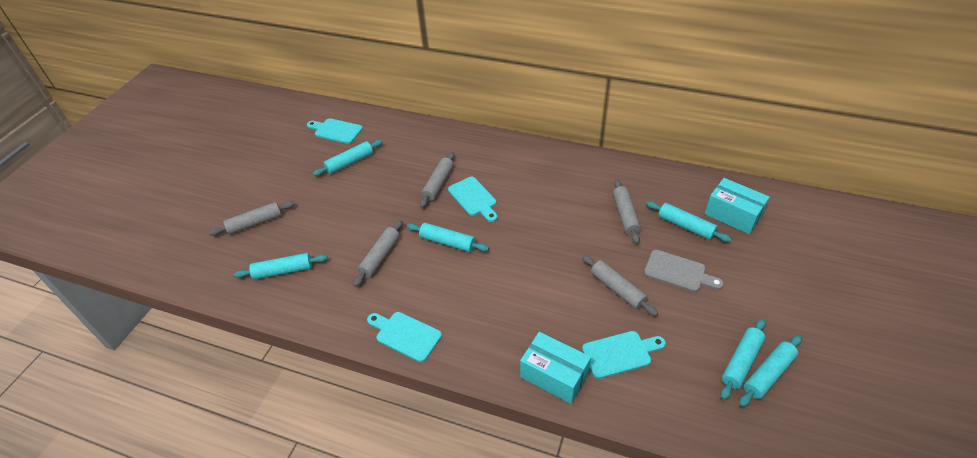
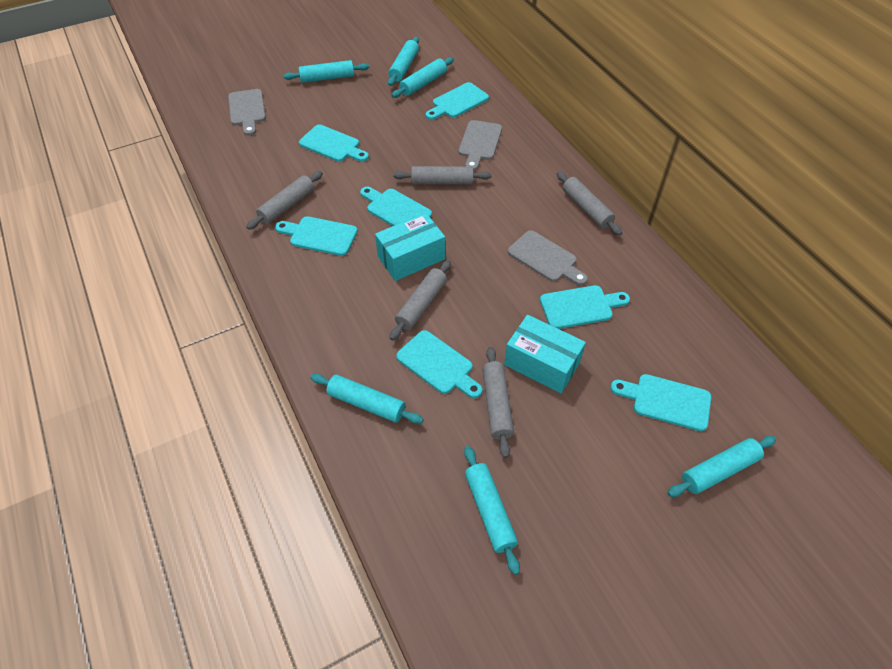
grey cutting board: [644,250,724,292] = 1 -> [228,89,266,136] [459,120,502,171] [508,230,588,285] = 3
turquoise cutting board: [307,118,363,144] [367,312,442,362] [448,177,498,222] [582,331,666,379] = 4 -> [275,216,358,256] [299,124,369,162] [360,187,432,226] [396,330,483,398] [426,82,489,120] [540,285,630,329] [610,374,711,431] = 7

